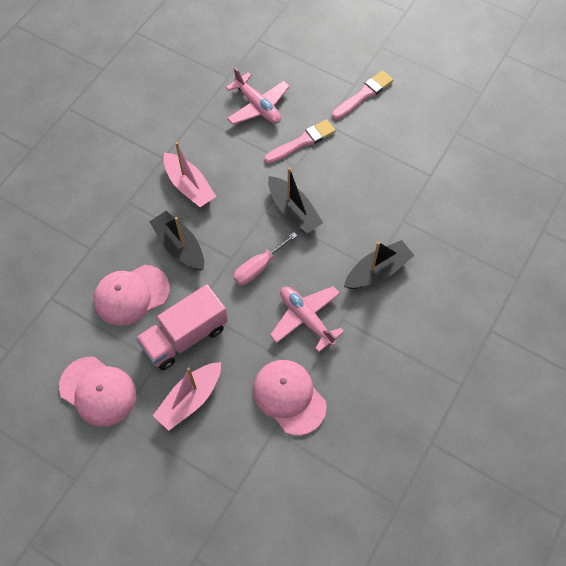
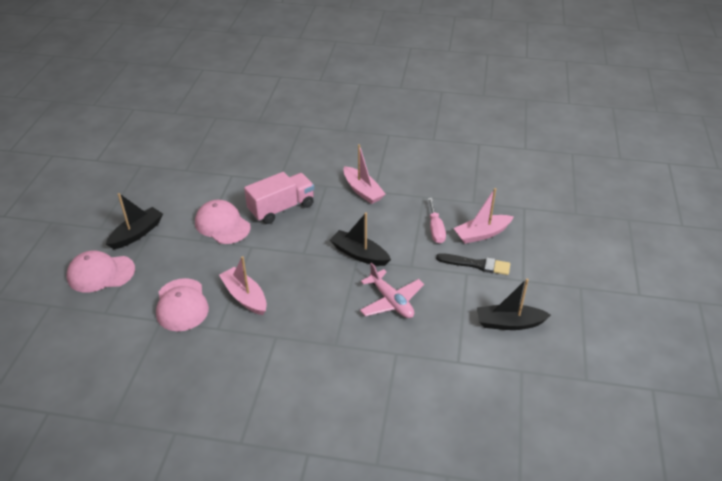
black brush: none = 0 -> [436,253,510,275] = 1
pink boat: [153,362,221,431] [163,142,216,207] = 2 -> [219,256,267,315] [343,144,385,204] [454,188,514,244] = 3
pink brush: [264,119,336,164] [332,71,393,120] = 2 -> none = 0
pink plane: [226,68,290,125] [270,286,344,352] = 2 -> [360,262,424,318] = 1

